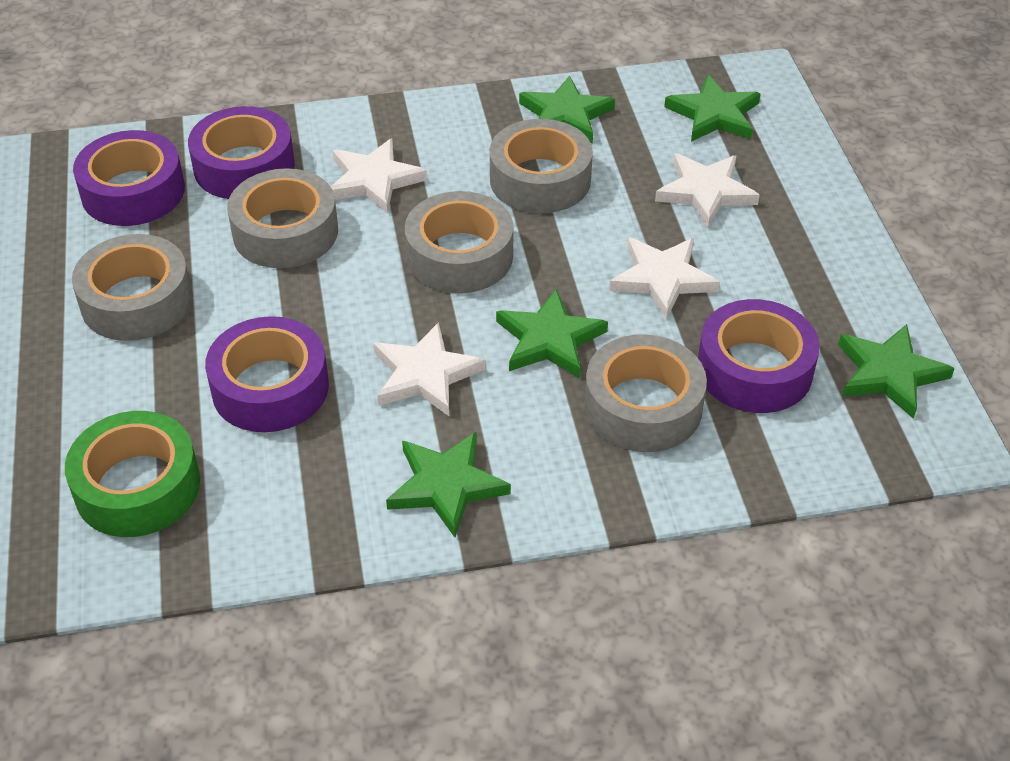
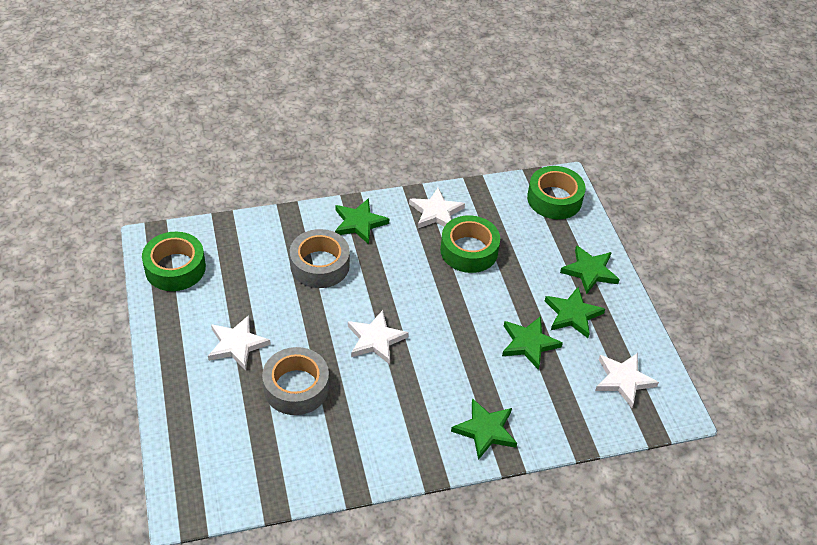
green tape: [65,411,200,537] = 1 -> [142,232,206,291] [440,215,500,273] [527,166,586,219] = 3
grey tape: [72,234,192,341] [227,168,338,268] [405,191,513,293] [490,119,593,213] [584,334,707,452] = 5 -> [262,347,329,415] [290,229,350,288] = 2
purple tape: [73,130,185,226] [188,106,295,199] [205,316,329,432] [698,299,820,413] = 4 -> none = 0

